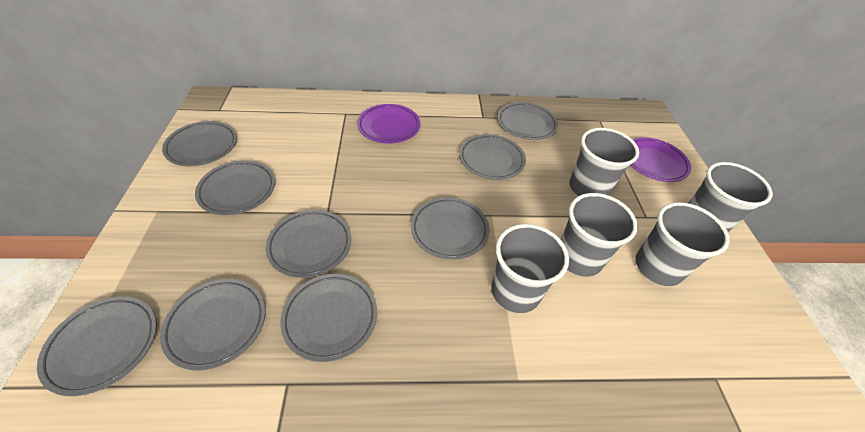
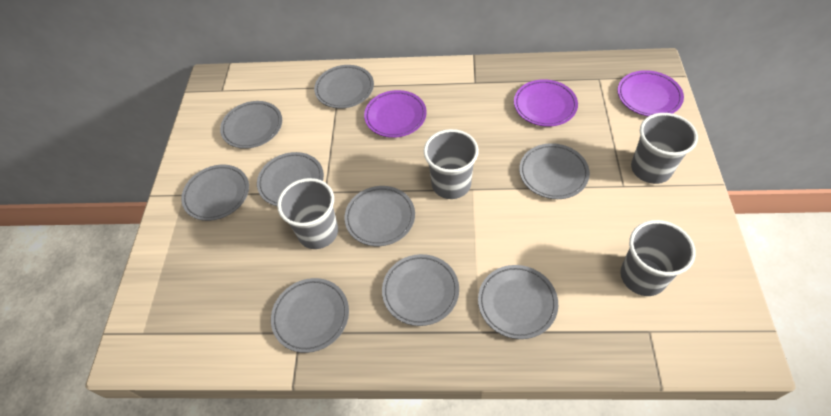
grey cup: [491,224,569,313] [561,193,638,277] [569,128,639,196] [636,202,730,286] [689,162,773,232] = 5 -> [277,178,338,249] [424,129,479,199] [620,220,696,296] [631,113,698,184] = 4
purple plate: [357,104,420,144] [630,137,691,182] = 2 -> [364,90,427,138] [514,79,578,127] [617,70,684,116] = 3

